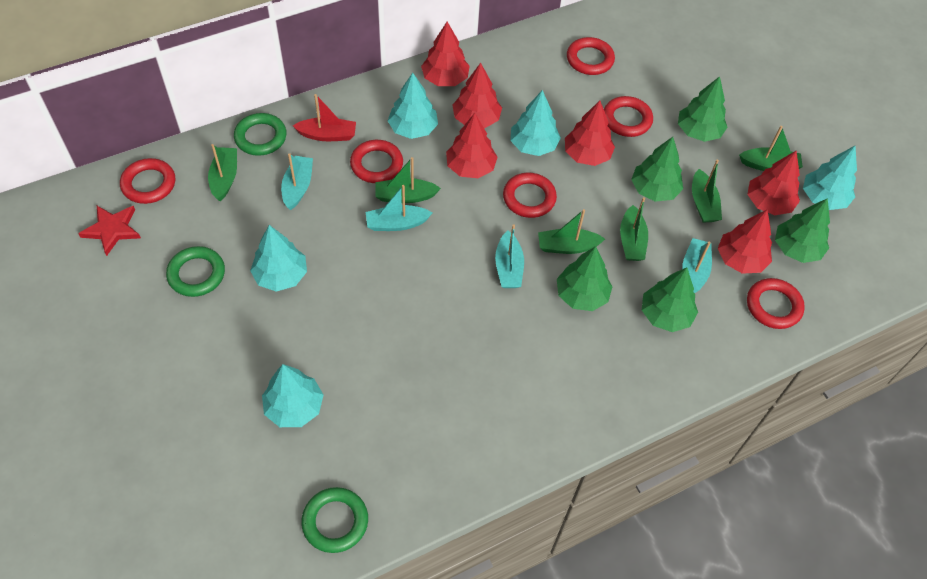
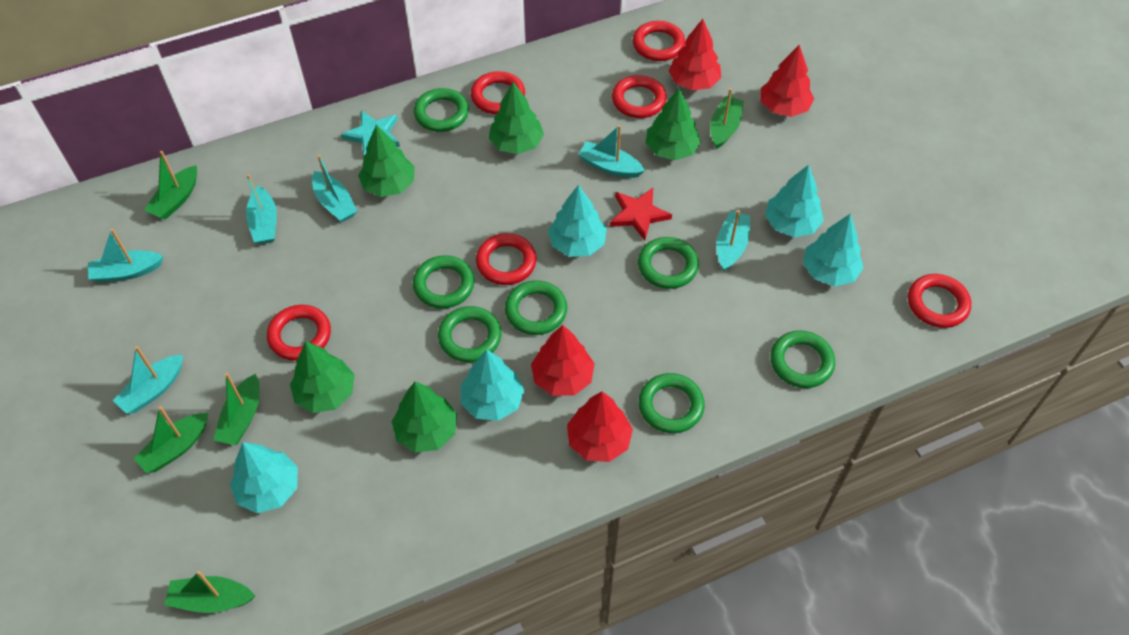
green boat: [208,144,237,201] [375,157,441,203] [538,209,605,254] [620,197,648,261] [692,160,722,223] [739,126,803,171] = 6 -> [133,406,208,473] [144,151,197,220] [165,571,255,613] [213,373,260,445] [710,88,744,149] = 5
green ring: [166,246,225,297] [234,113,287,156] [301,487,368,553] = 3 -> [413,255,475,309] [414,88,469,132] [438,306,502,362] [505,280,567,335] [638,237,699,289] [639,373,705,433] [770,330,835,388] = 7
red boat: [293,94,356,141] = 1 -> none = 0
red tree: [421,22,470,86] [446,113,498,178] [453,63,502,128] [565,100,615,166] [718,210,772,274] [747,151,800,215] = 6 -> [531,325,595,396] [567,391,633,462] [669,19,721,90] [761,45,814,117] = 4
turquoise boat: [281,153,313,210] [366,185,432,231] [495,224,524,288] [682,238,712,293] = 4 -> [88,229,164,283] [113,346,183,414] [246,174,277,244] [312,155,357,222] [578,125,645,178] [716,210,750,271] = 6
turquoise star: none = 0 -> [341,110,400,156] = 1

